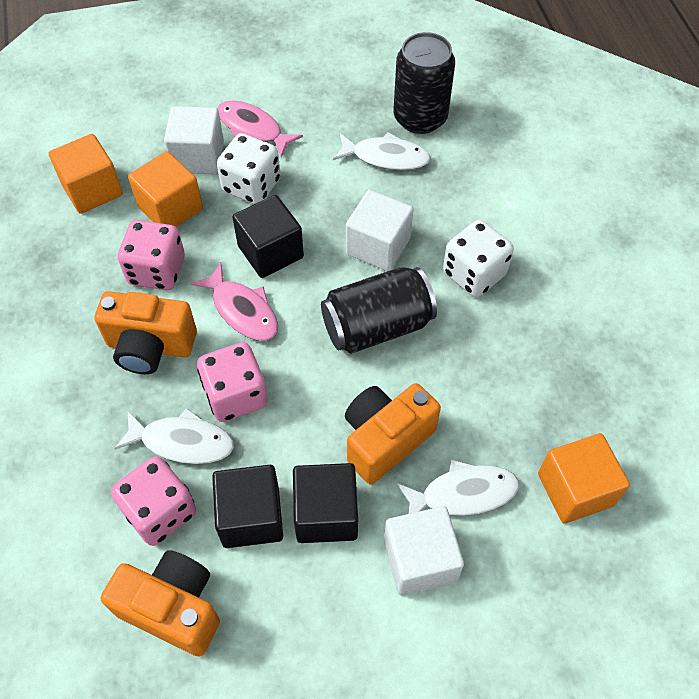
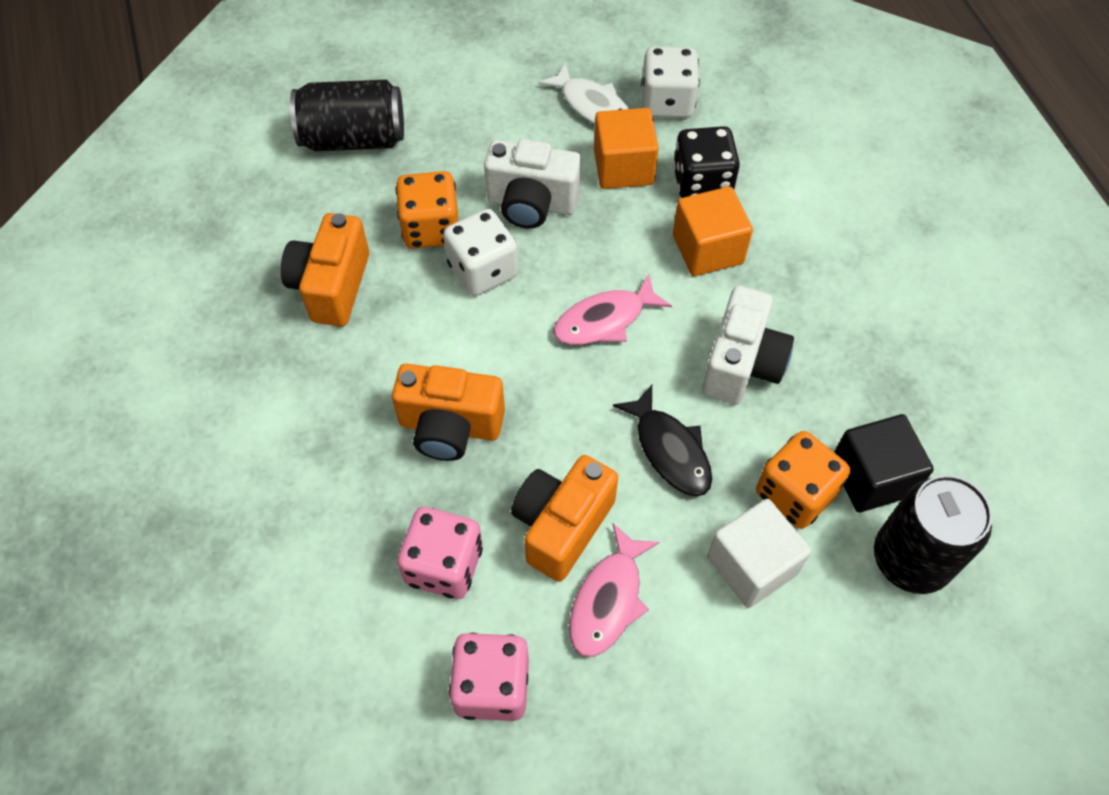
black cube: [212,465,283,548] [232,195,304,278] [293,463,358,543] = 3 -> [834,414,934,513] = 1
black dice: none = 0 -> [673,126,740,198] = 1
black fish: none = 0 -> [613,385,712,497] = 1
orange cube: [49,134,123,214] [128,151,203,227] [538,433,630,524] = 3 -> [594,108,659,189] [673,186,753,276] = 2
orange dice: none = 0 -> [396,171,459,249] [756,431,850,529] = 2
pink dice: [111,456,196,546] [118,220,185,290] [197,342,268,422] = 3 -> [397,507,483,599] [449,633,529,721] = 2
white camera: none = 0 -> [484,139,581,229] [702,286,794,404] = 2
white cube: [164,106,224,174] [346,190,413,271] [384,506,464,596] = 3 -> [707,499,812,608] = 1
white fish: [114,408,234,464] [333,132,431,170] [397,459,519,516] = 3 -> [538,62,629,125] = 1

